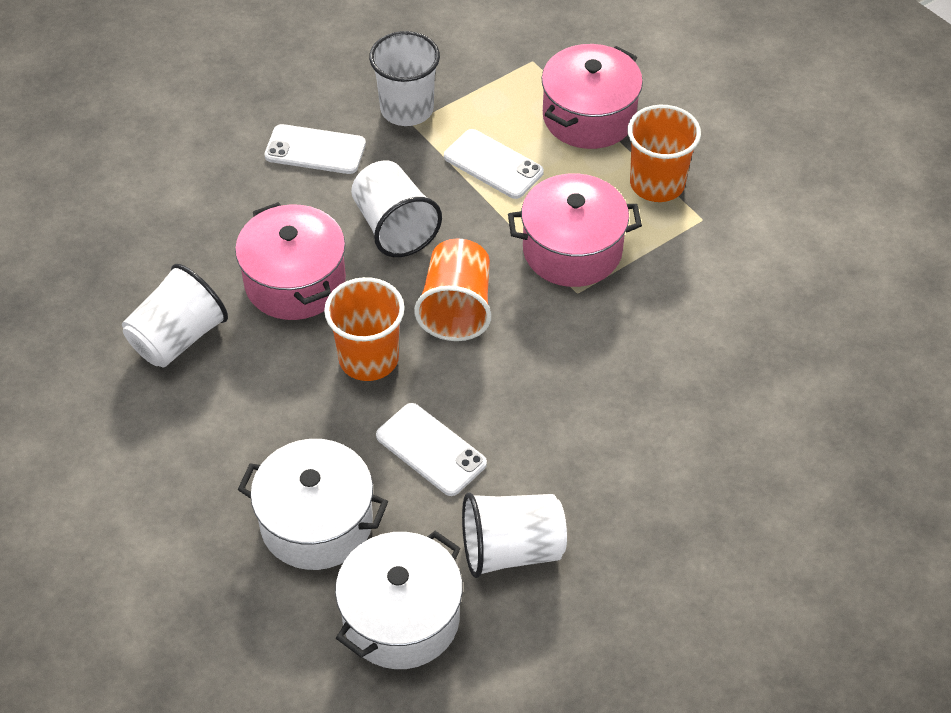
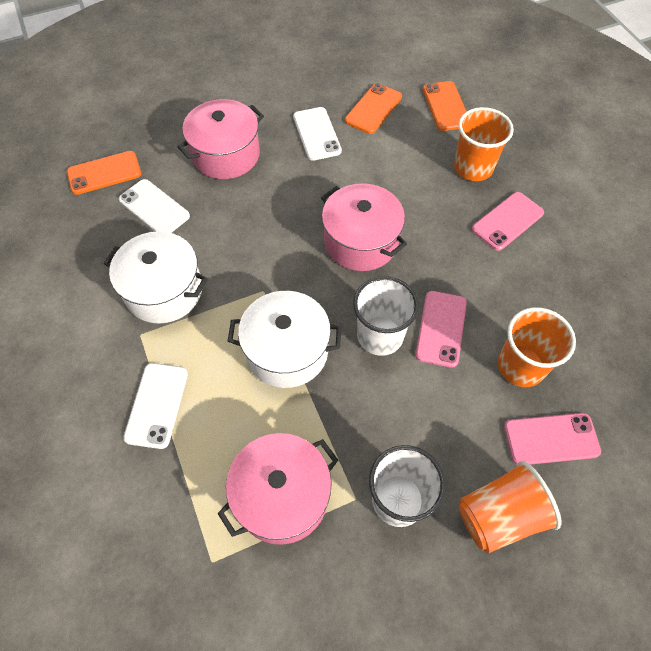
orange phone: none = 0 -> [67,151,141,195] [345,83,402,134] [423,81,467,131] = 3
pink phone: none = 0 -> [415,291,467,368] [472,192,544,251] [504,413,601,465] = 3
white cup: [122,264,228,368] [351,160,442,257] [369,31,440,126] [462,492,567,578] = 4 -> [353,276,419,356] [369,445,445,527] = 2

